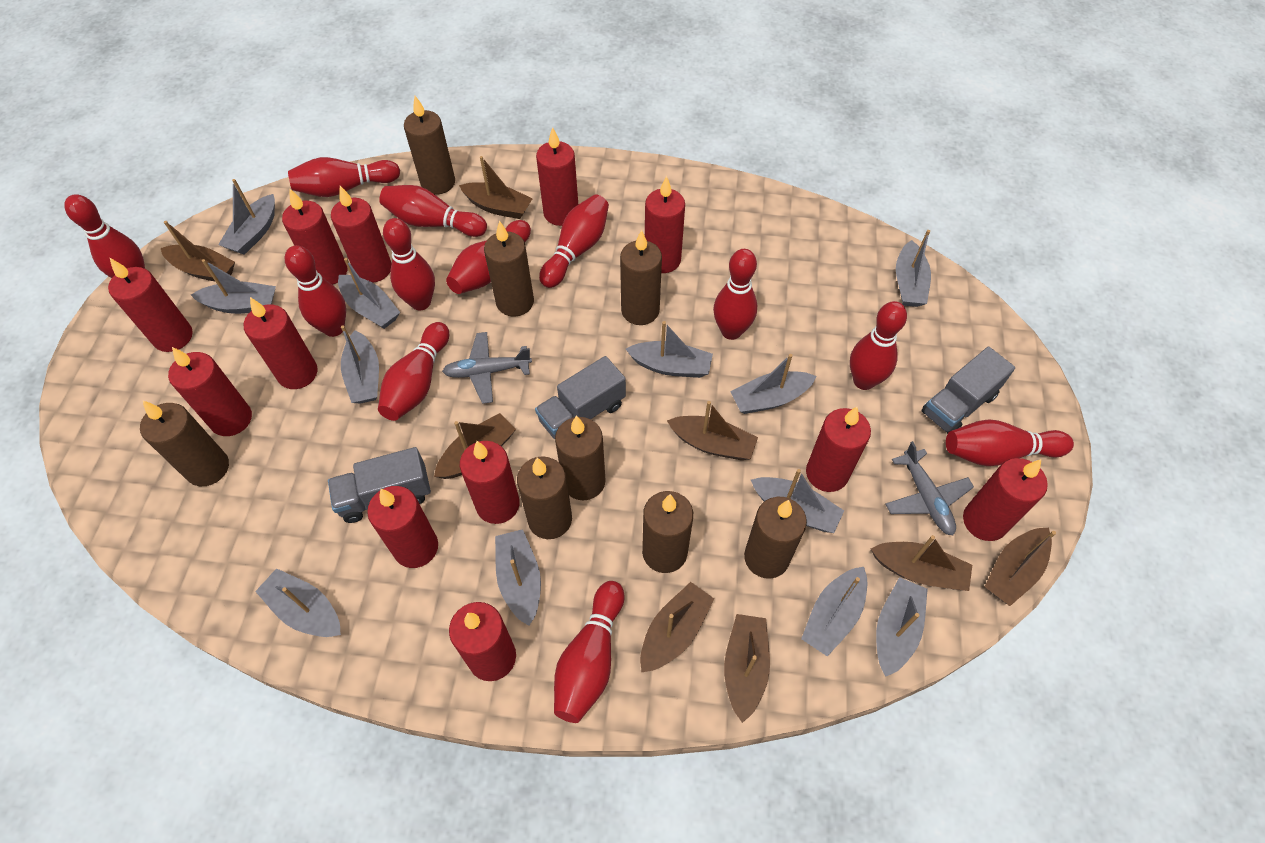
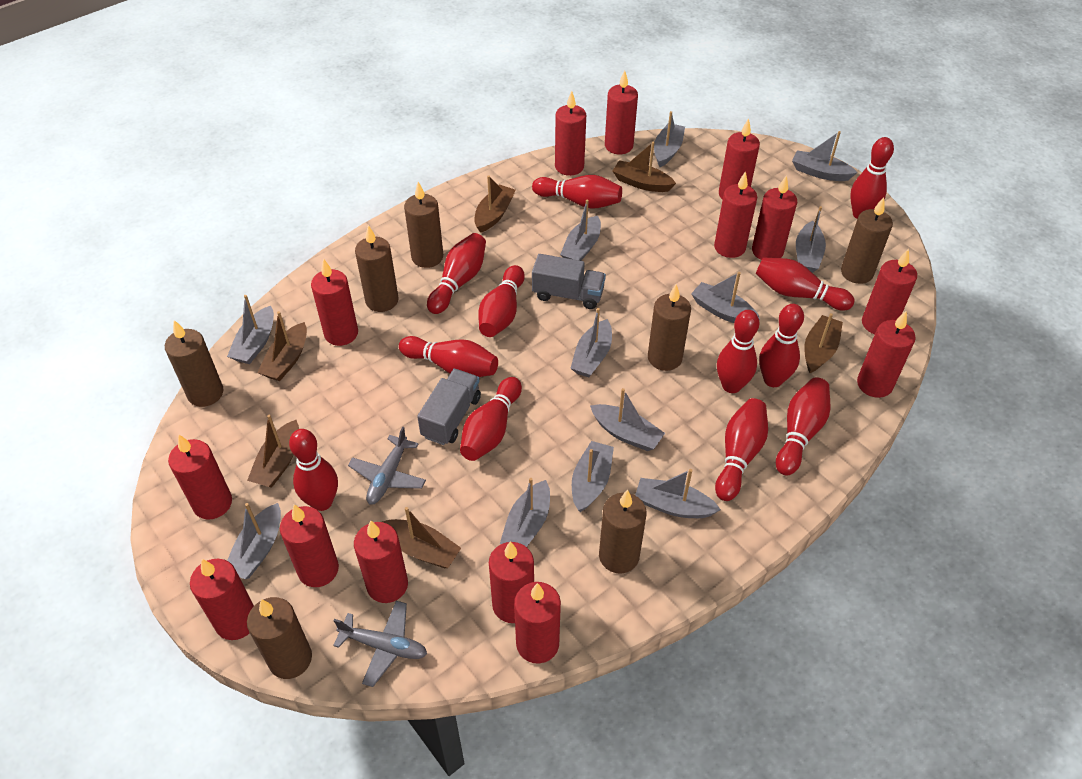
brown boat: [161,221,235,281] [434,413,516,479] [459,156,533,219] [640,582,714,673] [667,401,758,460] [724,614,770,723] [871,535,972,591] [985,528,1056,606] = 8 -> [247,415,299,488] [257,311,307,381] [382,507,461,568] [474,175,516,233] [612,142,676,192] [804,313,843,373] = 6
brown candle: [140,400,229,486] [404,96,455,194] [484,221,534,317] [517,456,572,539] [555,415,605,501] [620,230,662,325] [642,491,693,573] [744,497,807,579] = 8 -> [165,320,223,407] [247,597,312,679] [355,225,399,312] [404,182,443,268] [599,490,647,574] [648,284,691,371] [841,197,893,284] = 7
grey truck: [328,447,431,523] [535,356,626,439] [921,347,1015,434] = 3 -> [417,369,481,445] [532,254,606,309] = 2
red candle: [108,258,193,352] [168,347,252,436] [244,297,317,389] [282,189,347,285] [331,186,392,283] [367,486,438,568] [449,602,516,681] [460,441,520,524] [536,127,578,226] [645,176,685,273] [806,407,871,492] [963,458,1048,541] = 12 -> [168,434,232,520] [190,559,254,640] [280,504,339,587] [311,258,358,346] [354,520,408,603] [489,541,534,623] [514,582,561,663] [555,91,586,176] [605,70,638,154] [714,171,757,258] [719,118,760,200] [752,175,797,260] [857,311,916,398] [862,249,917,334] = 14

